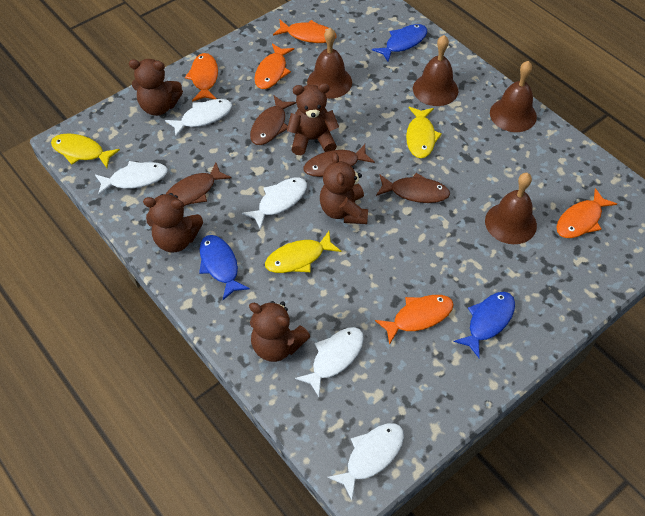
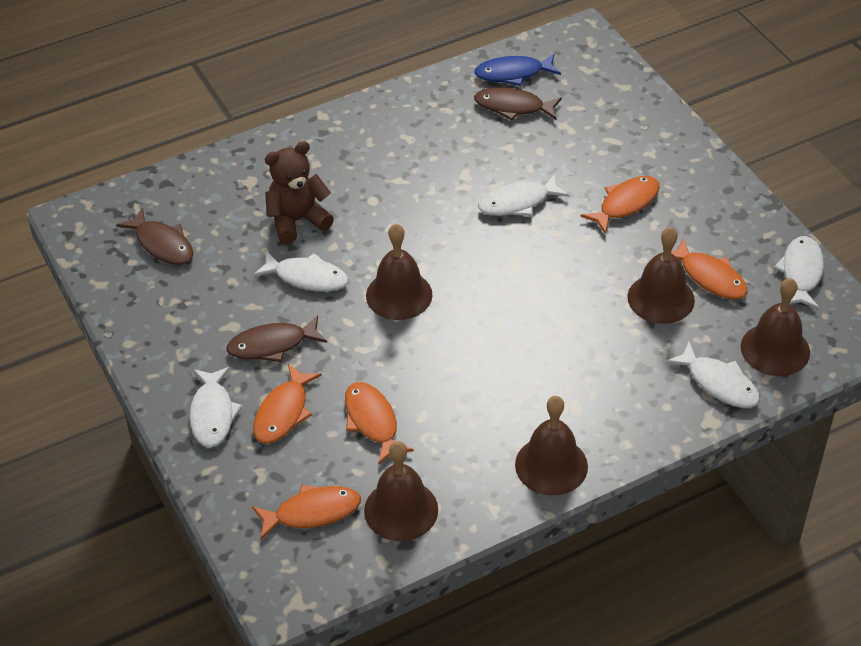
blue fish: [199,235,250,300] [372,24,427,62] [453,292,515,358] = 3 -> [474,54,561,86] = 1
brown bell: [307,28,352,99] [413,35,458,106] [485,173,537,244] [490,61,537,132] = 4 -> [364,441,438,541] [366,224,432,320] [515,396,588,496] [627,227,695,324] [741,278,810,376] = 5
brown fish: [166,163,232,206] [250,96,296,145] [303,144,375,177] [376,173,450,203] = 4 -> [116,207,193,265] [226,315,327,362] [474,87,562,121] = 3
brown teddy bear: [129,59,183,116] [143,193,203,252] [249,301,310,362] [287,83,339,155] [320,152,368,224] = 5 -> [265,141,334,244] = 1
yellow fish: [51,133,120,168] [265,231,341,273] [406,107,442,158] = 3 -> none = 0

